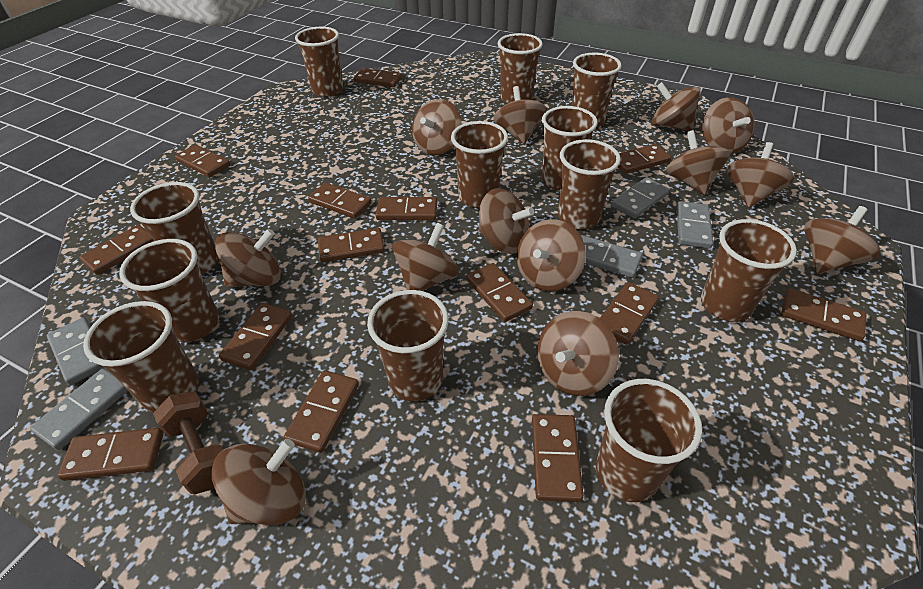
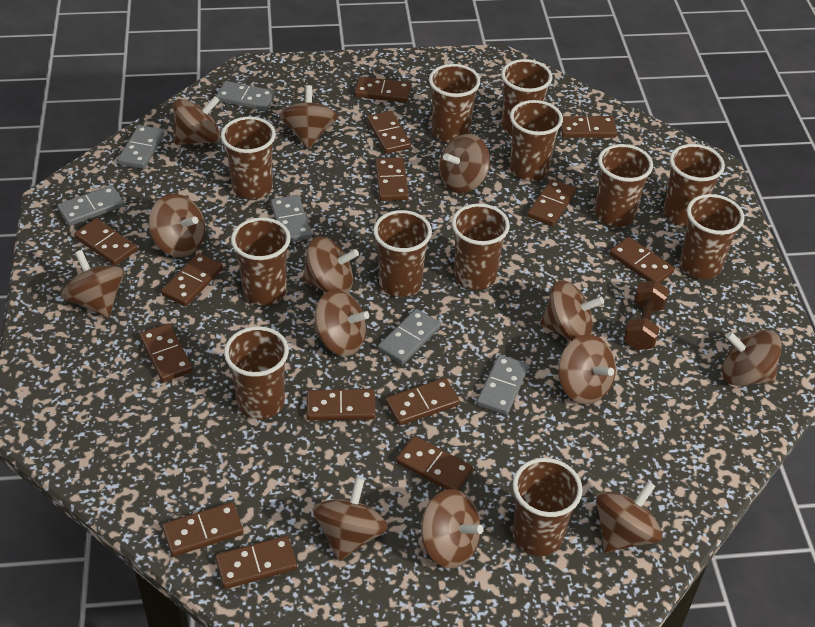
grey domino: [30,368,128,450] [47,317,104,385] [580,235,643,278] [611,177,670,218] [676,201,713,248] = 5 -> [57,185,124,226] [118,125,164,169] [216,81,275,111] [271,195,312,242] [378,309,441,365] [476,355,529,415] = 6

